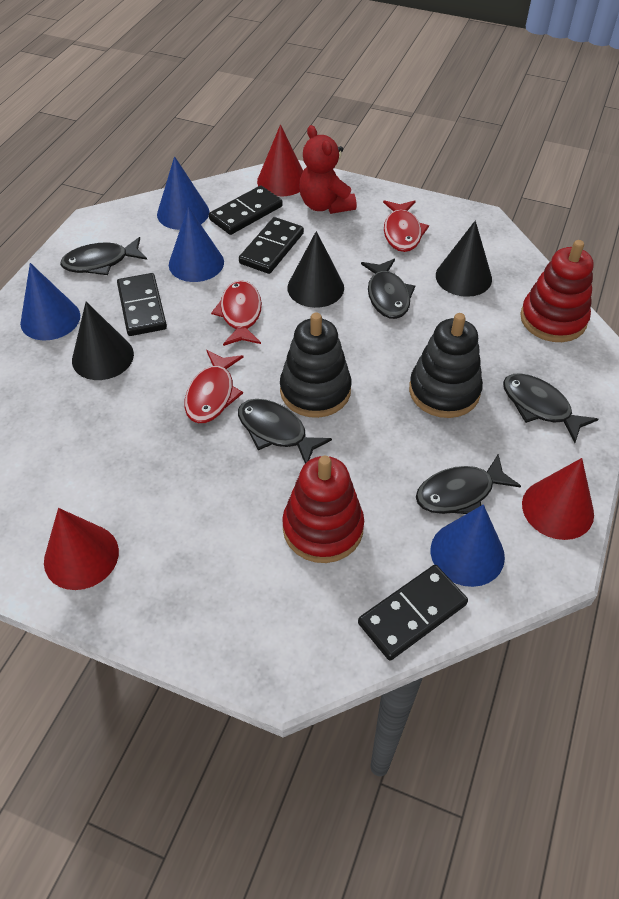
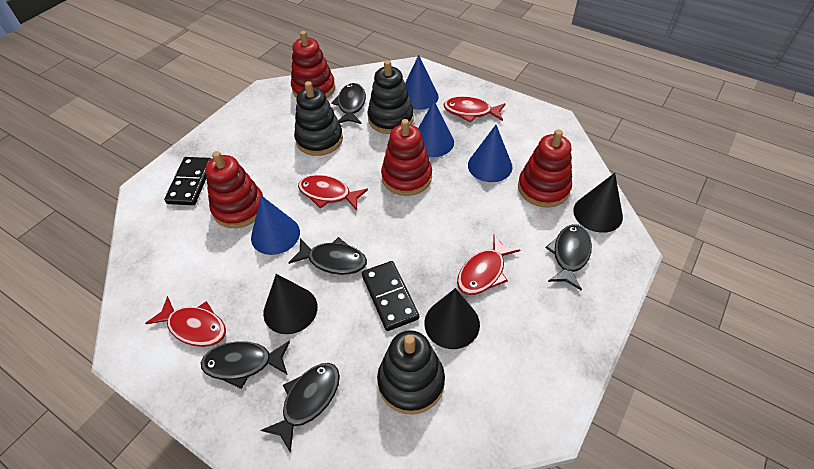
black domino: [117,273,167,336] [209,186,283,235] [239,217,304,274] [358,565,468,661] = 4 -> [164,157,211,205] [362,261,419,331] = 2
black stacking toy: [280,312,351,418] [409,313,483,418] = 2 -> [294,81,343,156] [367,60,414,134] [377,330,445,415] = 3
red cone: [44,508,119,590] [257,125,303,196] [522,458,594,540] = 3 -> none = 0
red fish: [184,350,243,423] [211,280,262,346] [383,200,429,252] = 3 -> [145,296,226,347] [298,175,368,211] [443,97,506,123] [457,235,520,295] = 4
red stacking toy: [282,456,364,563] [520,240,594,342] = 2 -> [205,151,263,228] [291,31,335,98] [381,119,432,196] [518,130,572,207] = 4
red teddy bear: [299,125,357,214] = 1 -> none = 0

